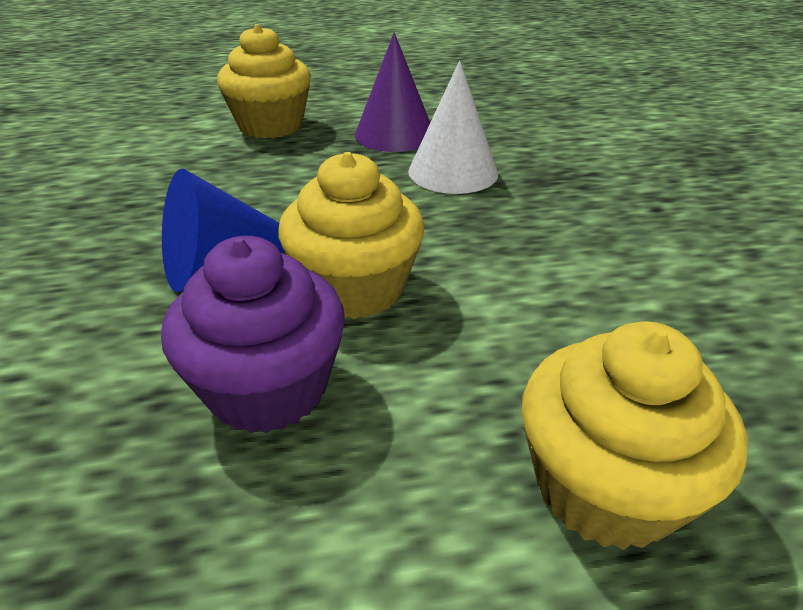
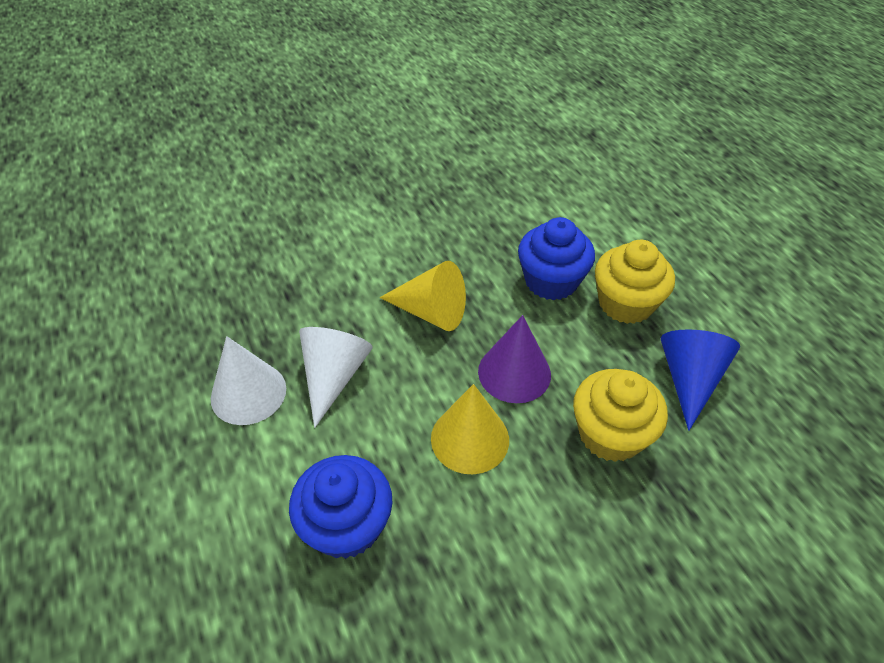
blue cupcake: none = 0 -> [289,455,392,559] [518,217,595,300] = 2
purple cupcake: [161,236,345,433] = 1 -> none = 0
white cone: [408,61,498,194] = 1 -> [211,336,286,425] [299,327,373,428] = 2
yellow cone: none = 0 -> [380,261,466,331] [431,384,509,474] = 2
yellow cupcake: [217,24,311,139] [278,152,424,319] [522,322,748,550] = 3 -> [573,369,668,462] [595,240,675,324] = 2

